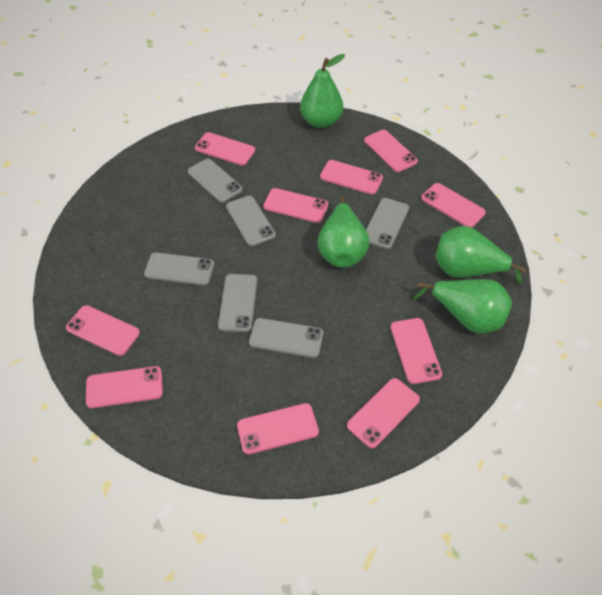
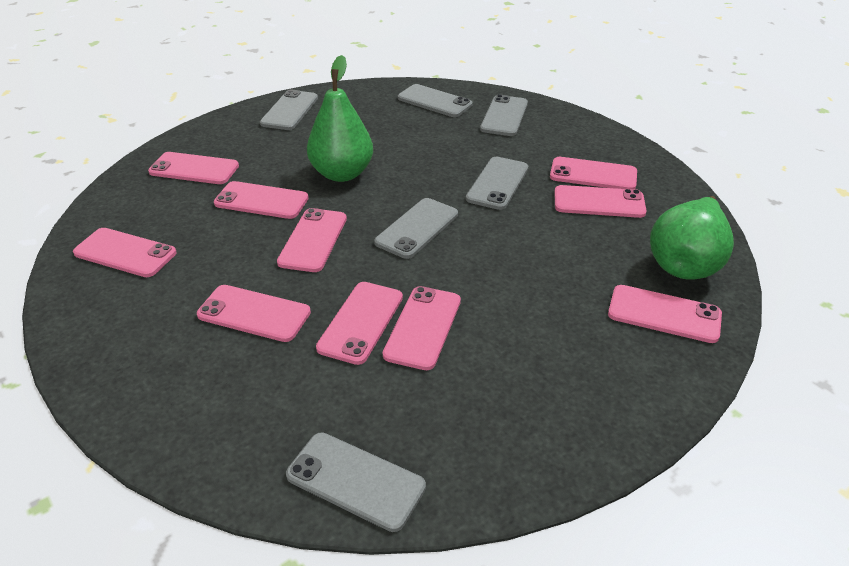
green pear: [300,54,345,128] [317,197,369,268] [413,279,512,334] [436,226,527,284] = 4 -> [307,55,373,182] [650,196,734,280] = 2

